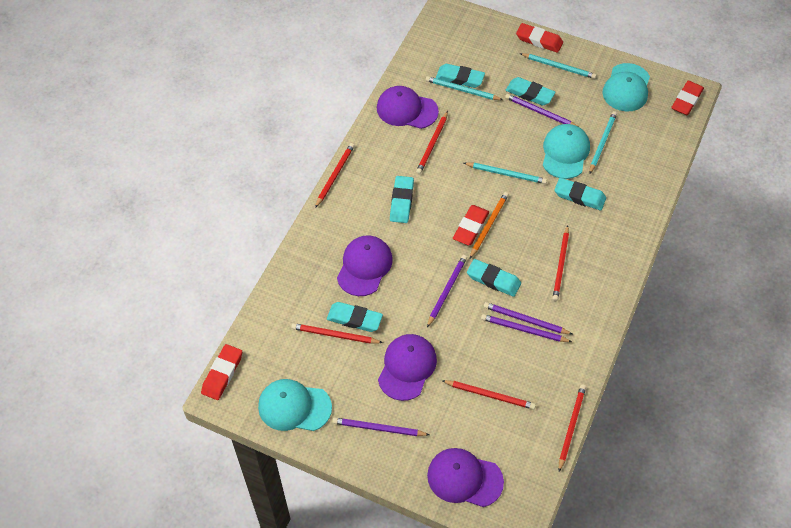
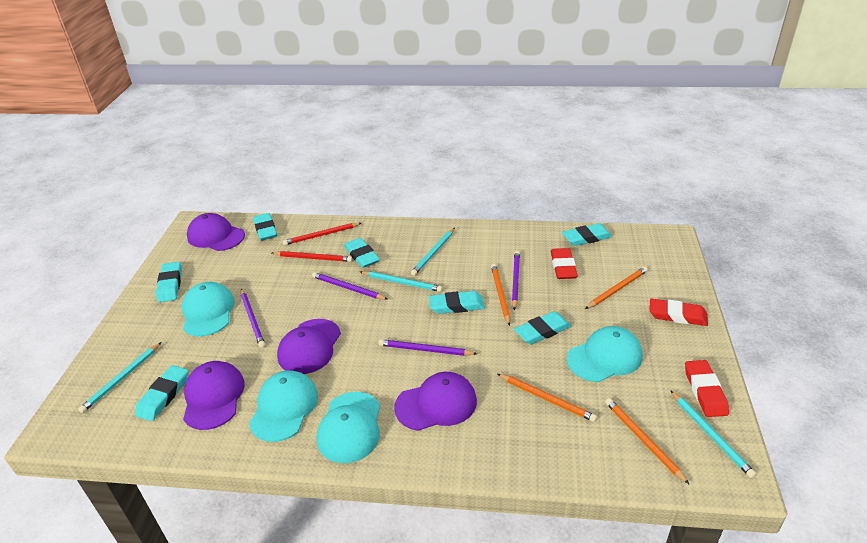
orange pencil: [470,192,509,258] = 1 -> [491,264,510,326] [498,374,597,422] [585,267,648,309] [605,398,690,485] = 4
purple pencil: [332,417,430,436] [427,255,467,327] [481,314,572,342] [484,302,572,334] [505,94,580,128] = 5 -> [241,289,265,348] [312,272,388,300] [378,339,477,356] [512,251,520,310] = 4
red eraser: [201,344,242,400] [453,205,489,245] [516,23,563,53] [671,81,704,115] = 4 -> [551,248,578,279] [650,298,708,326] [685,360,729,417] = 3
red pencil: [291,323,383,344] [315,143,355,208] [416,111,448,174] [442,380,536,410] [552,225,569,301] [558,384,586,472] = 6 -> [272,251,352,262] [283,223,361,245] = 2
turquoise cap: [258,379,332,431] [543,124,590,179] [602,63,650,112] = 3 -> [182,282,235,337] [249,370,318,442] [316,392,380,463] [567,326,643,382] = 4
turquoise eraser: [327,302,383,332] [390,176,414,223] [436,64,485,88] [467,259,521,297] [506,77,556,105] [554,178,606,210] = 6 -> [135,365,188,421] [156,262,182,302] [253,213,277,241] [344,238,380,268] [429,291,485,314] [514,311,571,344] [562,223,613,246] = 7

